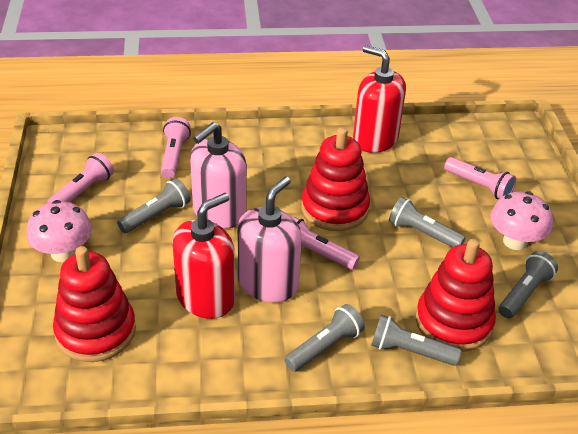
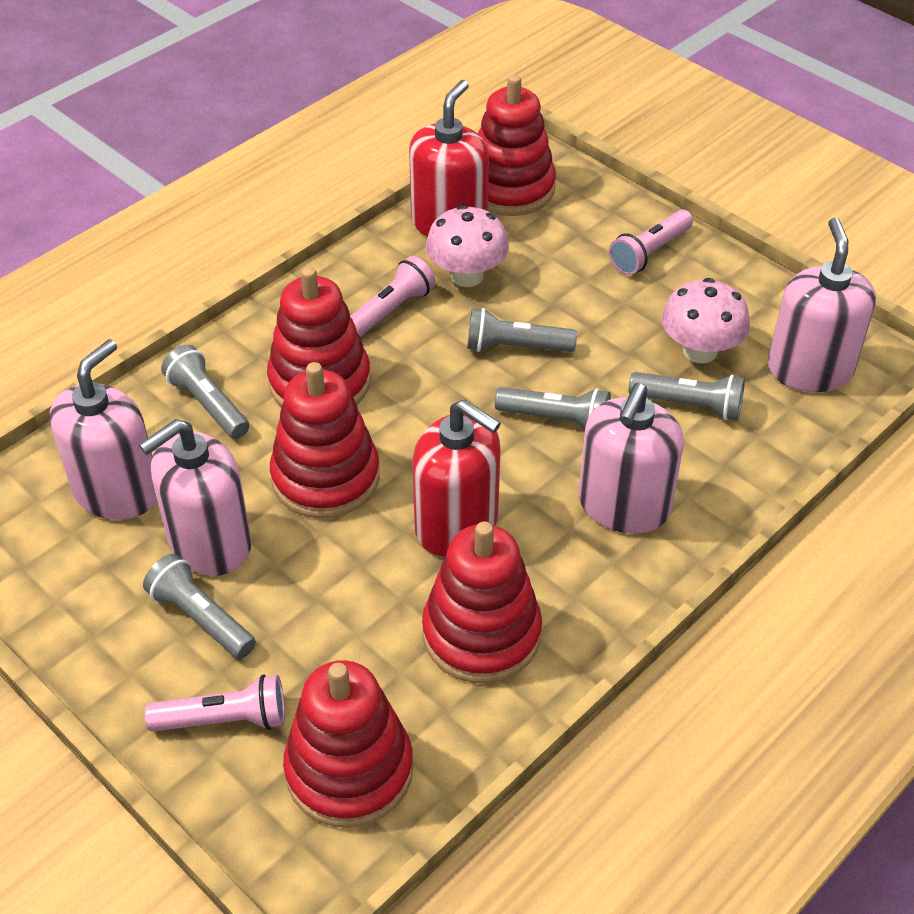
pink flashlight: [47,153,114,203] [161,117,191,179] [293,217,360,270] [444,157,516,199] = 4 -> [145,675,285,732] [350,256,436,337] [609,209,693,275] = 3
pink soap dispenser: [190,122,247,229] [237,177,302,303] = 2 -> [50,339,157,520] [139,419,252,576] [579,383,684,534] [768,218,876,392] = 4
red stacking toy: [53,246,136,362] [301,127,370,231] [416,239,496,352] = 3 -> [267,267,371,407] [270,362,380,518] [283,660,413,828] [422,522,542,683] [478,75,556,216] = 5

